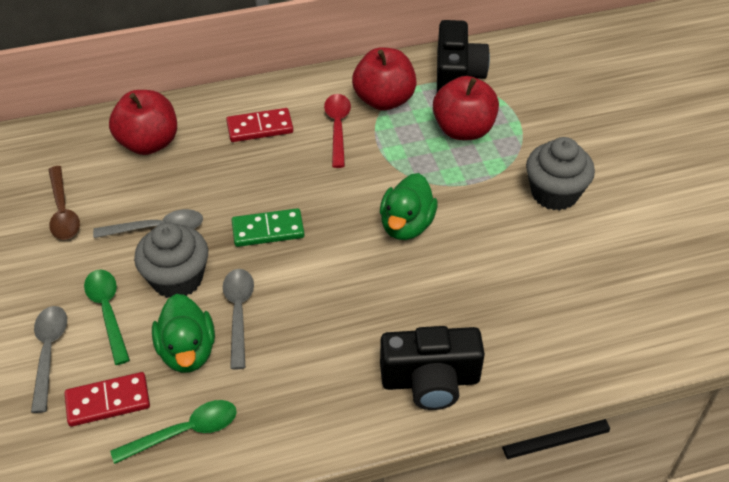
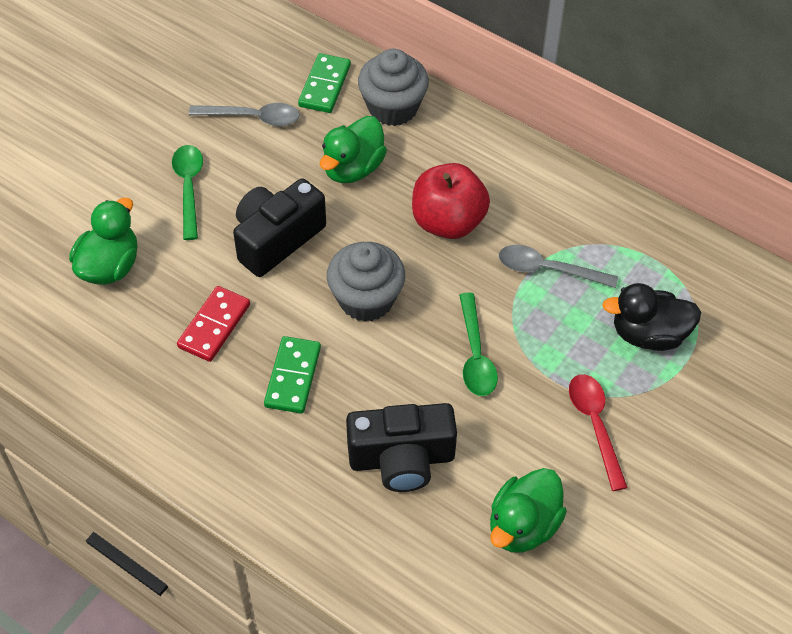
black duck: none = 0 -> [602,283,701,351] = 1
brown spoon: [48,166,80,240] = 1 -> none = 0
green domino: [232,208,304,247] = 1 -> [264,336,321,414] [298,53,351,113] = 2
green duck: [152,294,215,373] [380,173,438,240] = 2 -> [69,198,138,285] [320,116,387,183] [490,468,567,553] = 3
grey spoon: [31,306,67,413] [93,209,203,238] [223,269,254,369] = 3 -> [189,103,300,126] [499,245,618,288] = 2
red apple: [109,90,177,155] [352,47,417,111] [433,76,499,140] = 3 -> [412,163,490,239] = 1
red domino: [65,372,150,427] [226,108,293,142] = 2 -> [177,286,250,362] = 1

